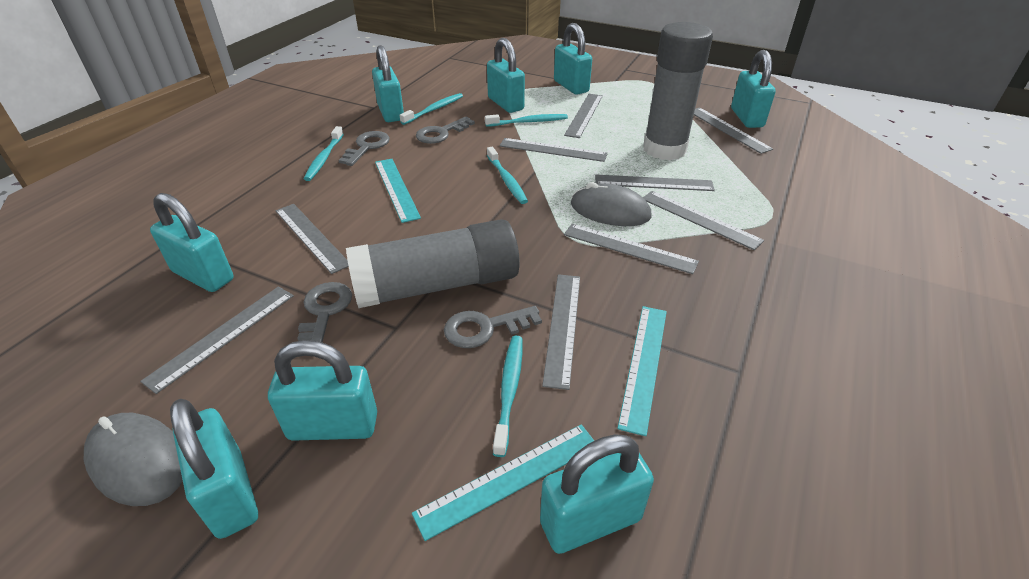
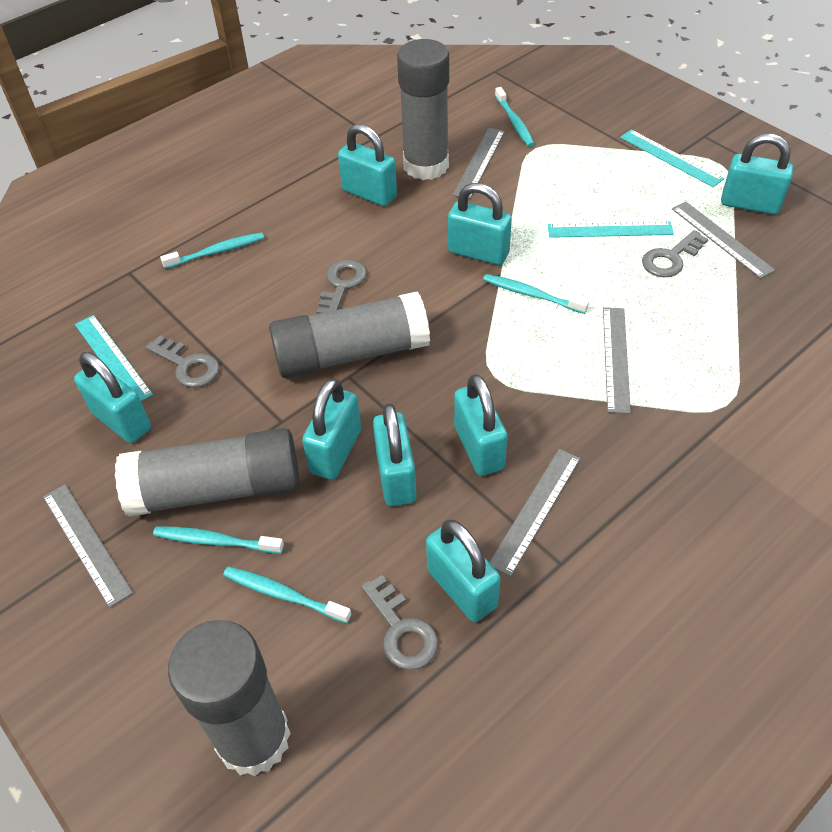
grey glue stick: [346,219,520,308] [643,22,713,160] = 2 -> [115,428,299,517] [168,620,291,777] [269,291,430,378] [397,39,449,180] = 4
grey mouse: [84,413,183,506] [571,182,651,226] = 2 -> none = 0
grey ruler: [140,287,294,394] [276,204,349,274] [499,138,608,162] [542,274,580,390] [564,94,603,138] [564,224,699,274] [595,175,715,191] [643,191,764,250] [694,108,773,154] = 9 -> [43,484,133,608] [453,128,505,199] [489,449,580,577] [603,307,631,414] [672,202,775,279] = 5

